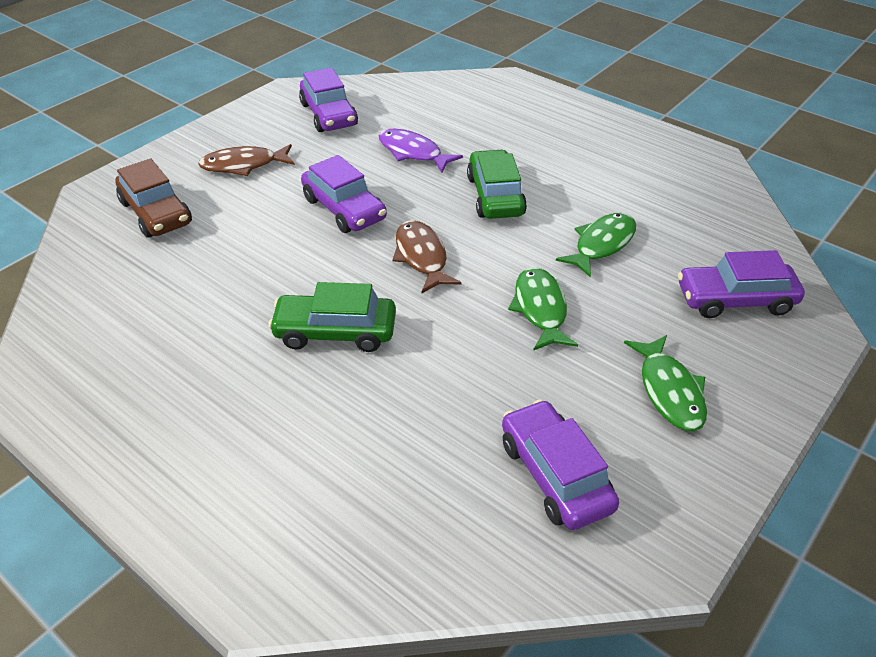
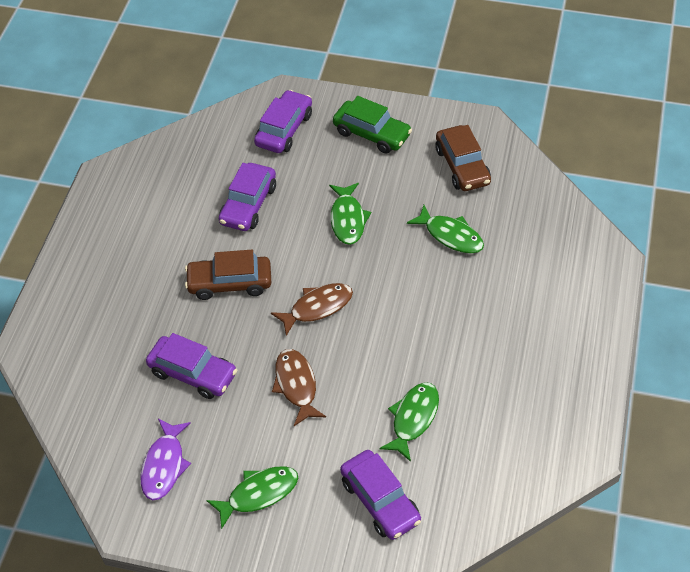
brown car: [115,159,192,237] = 1 -> [185,250,271,300] [435,125,491,191] = 2
green car: [268,282,396,352] [467,149,527,219] = 2 -> [333,96,412,153] = 1
green fish: [508,267,578,351] [556,213,636,277] [624,335,707,431] = 3 -> [206,466,298,529] [329,183,371,245] [379,382,439,462] [407,205,484,254] = 4

